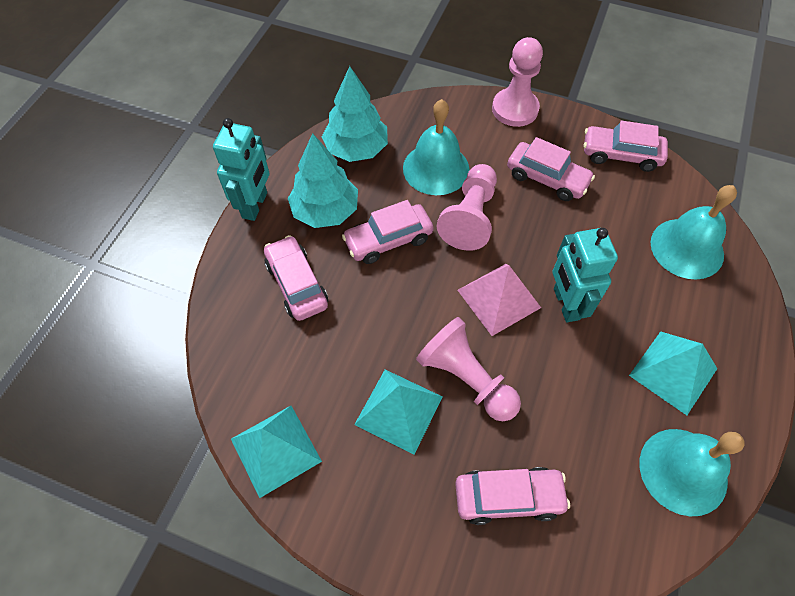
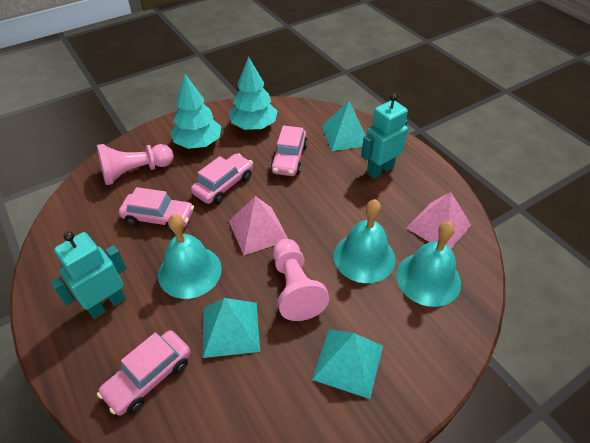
pink car: [264,235,328,321] [342,200,434,264] [455,467,570,525] [507,137,595,201] [584,120,668,172] = 5 -> [97,330,191,416] [119,187,194,232] [191,153,253,204] [270,125,308,176] = 4
pink pawn: [416,317,521,421] [437,164,497,251] [492,37,543,127] = 3 -> [97,144,174,185] [273,239,329,321] = 2
pink pyramid: [458,264,541,336] = 1 -> [229,196,288,255] [407,192,471,248] = 2

